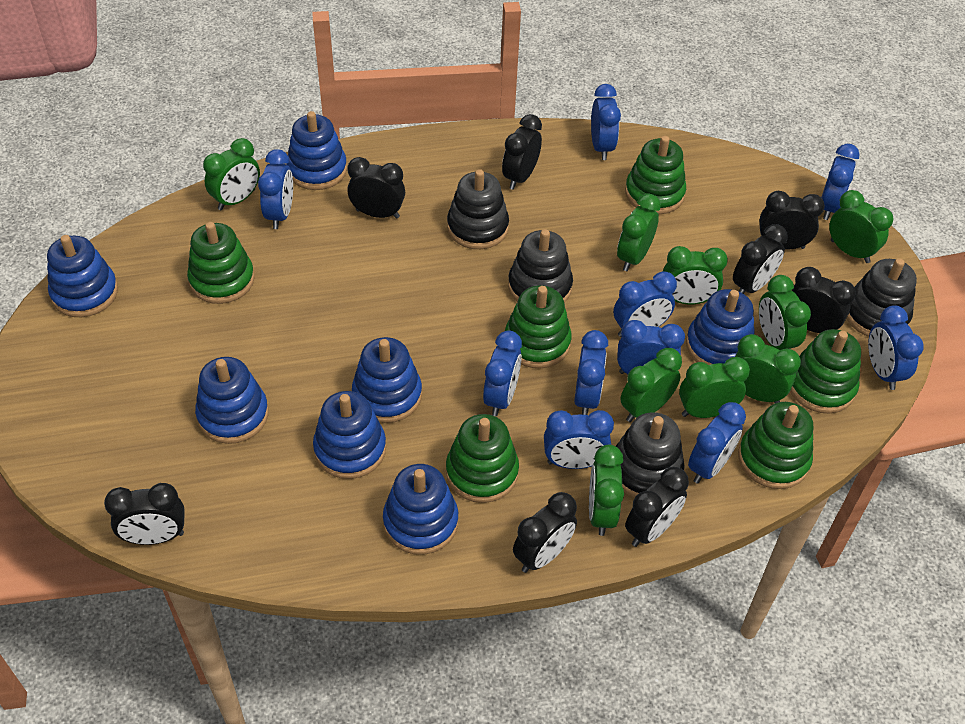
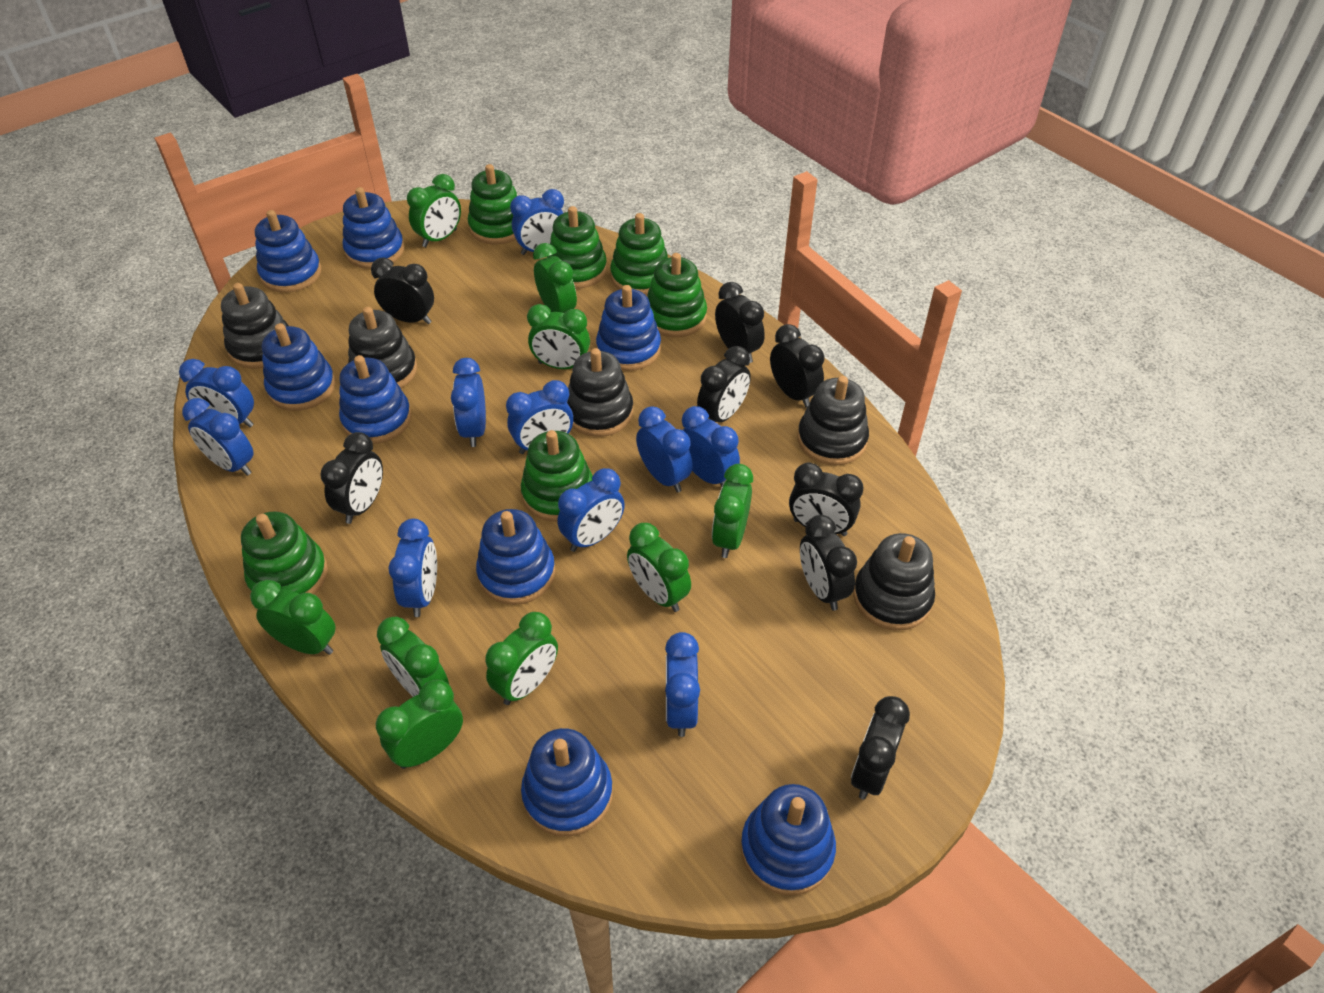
black stacking toy: [447,169,509,249] [508,229,573,303] [615,412,684,498] [846,258,917,337] = 4 -> [221,283,289,369] [348,307,417,388] [567,348,633,437] [797,376,869,465] [853,533,935,631] = 5
blue stacking toy: [47,235,118,317] [195,357,269,444] [286,111,347,190] [313,391,386,479] [352,337,422,423] [383,464,458,555] [686,289,755,365] = 7 -> [255,210,321,293] [262,323,335,411] [339,355,412,444] [343,187,404,269] [476,509,555,605] [521,728,613,837] [596,285,661,371] [741,784,836,896] = 8

